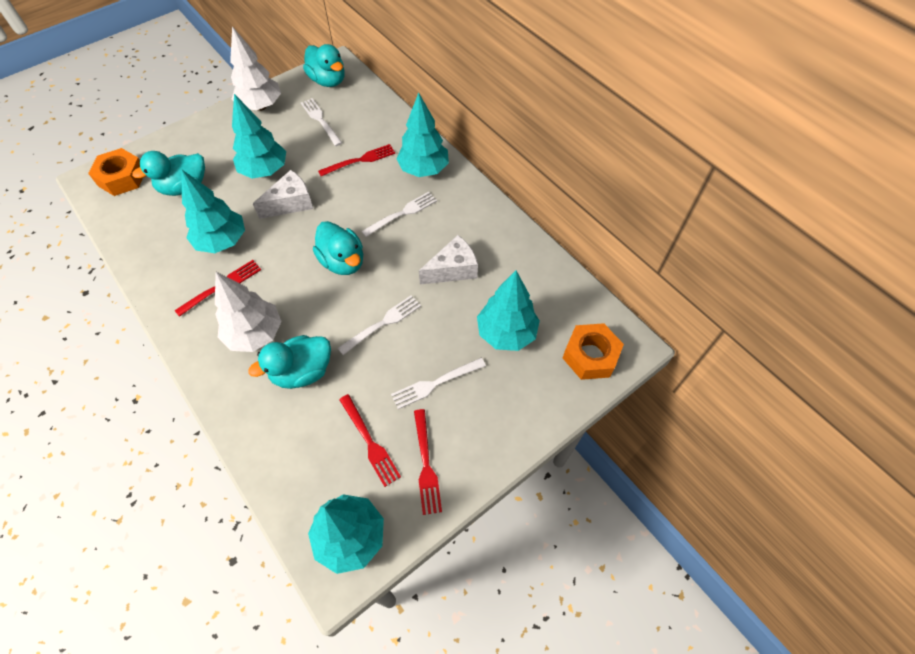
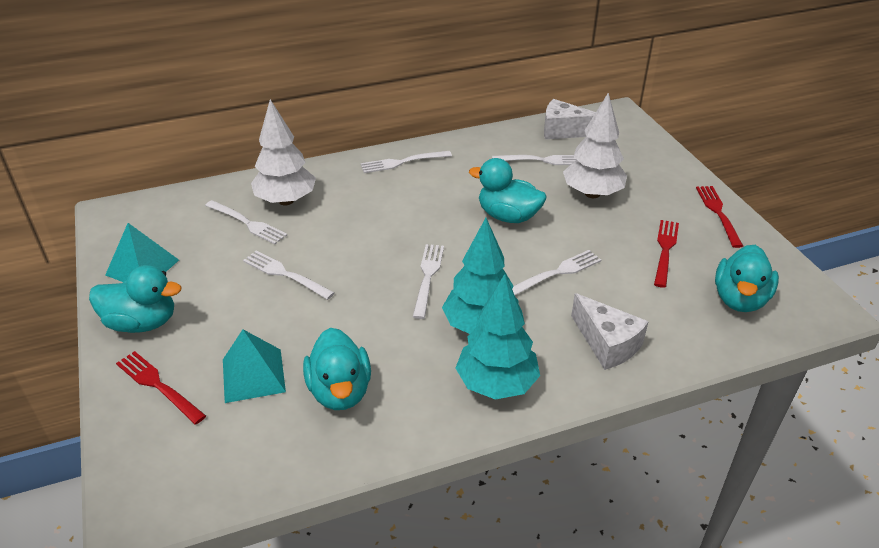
orange nut: [88,148,143,196] [563,323,624,380] = 2 -> none = 0
red fork: [175,260,261,317] [318,144,395,176] [339,394,401,487] [414,409,442,515] = 4 -> [116,351,206,425] [654,220,679,288] [696,186,743,248] = 3
turquoise pyramid: none = 0 -> [105,223,179,282] [223,329,286,403] = 2
turquoise tree: [181,169,245,253] [232,94,286,178] [308,494,384,574] [396,92,449,177] [477,271,540,351] = 5 -> [442,218,519,334] [456,274,540,399] = 2
white fork: [301,98,342,146] [337,295,421,355] [361,192,437,237] [391,358,486,409] = 4 -> [205,200,287,245] [243,250,334,300] [361,151,452,173] [413,244,444,319] [492,155,577,165] [512,250,601,295] = 6

